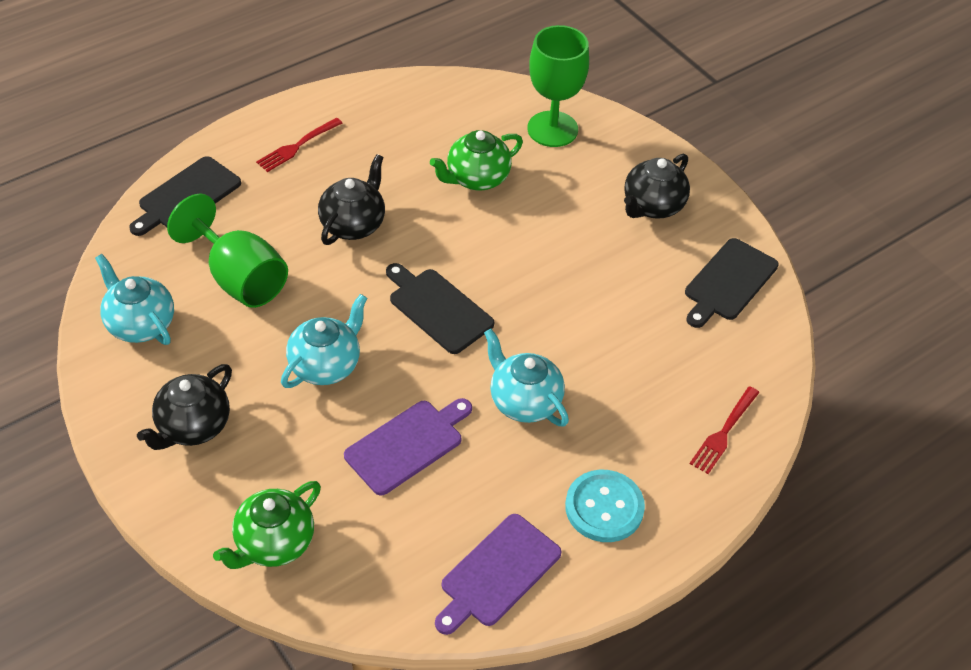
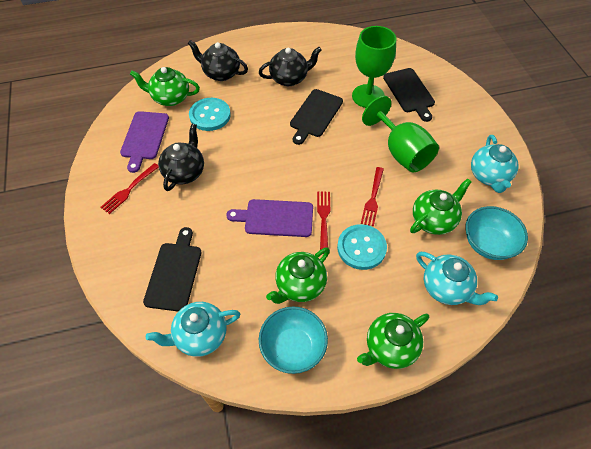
green teapot: [213,481,321,569] [430,130,523,191] = 2 -> [130,67,200,106] [266,247,330,304] [357,313,429,369] [410,178,472,235] = 4
red fork: [256,118,342,172] [690,386,759,474] = 2 -> [100,163,159,214] [317,191,330,254] [361,167,384,227] = 3
turquoise bowl: none = 0 -> [259,307,328,374] [465,206,528,260] = 2
turquoise button: [565,470,645,542] = 1 -> [189,98,231,131] [337,224,387,270] = 2

